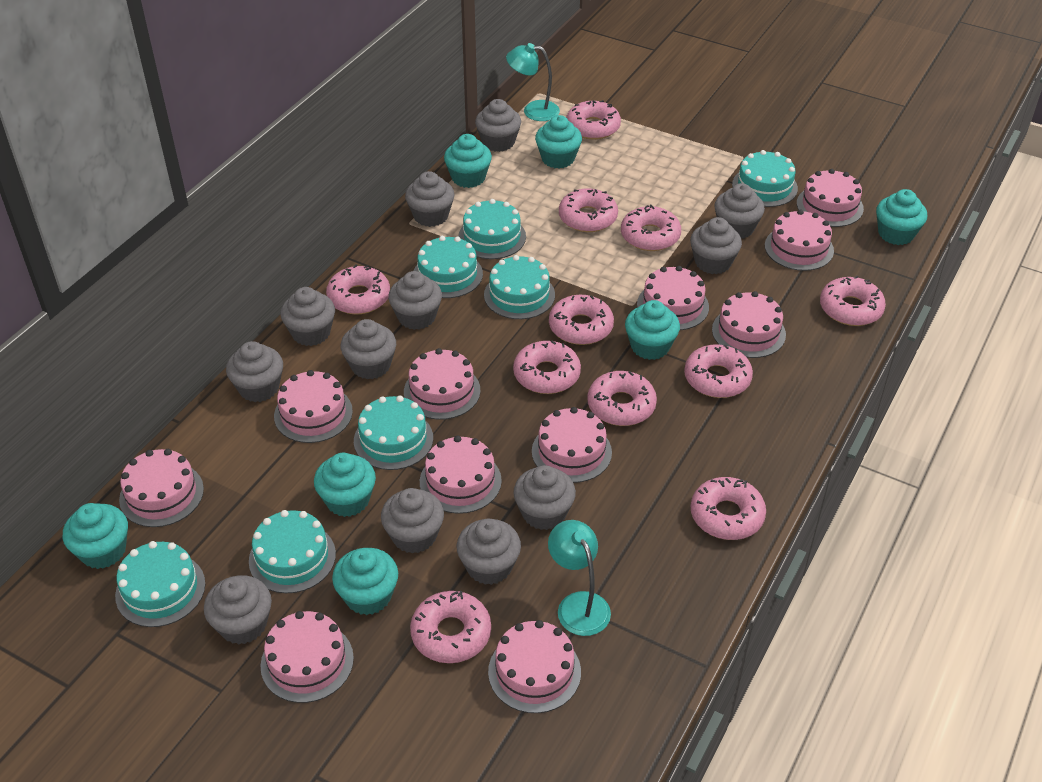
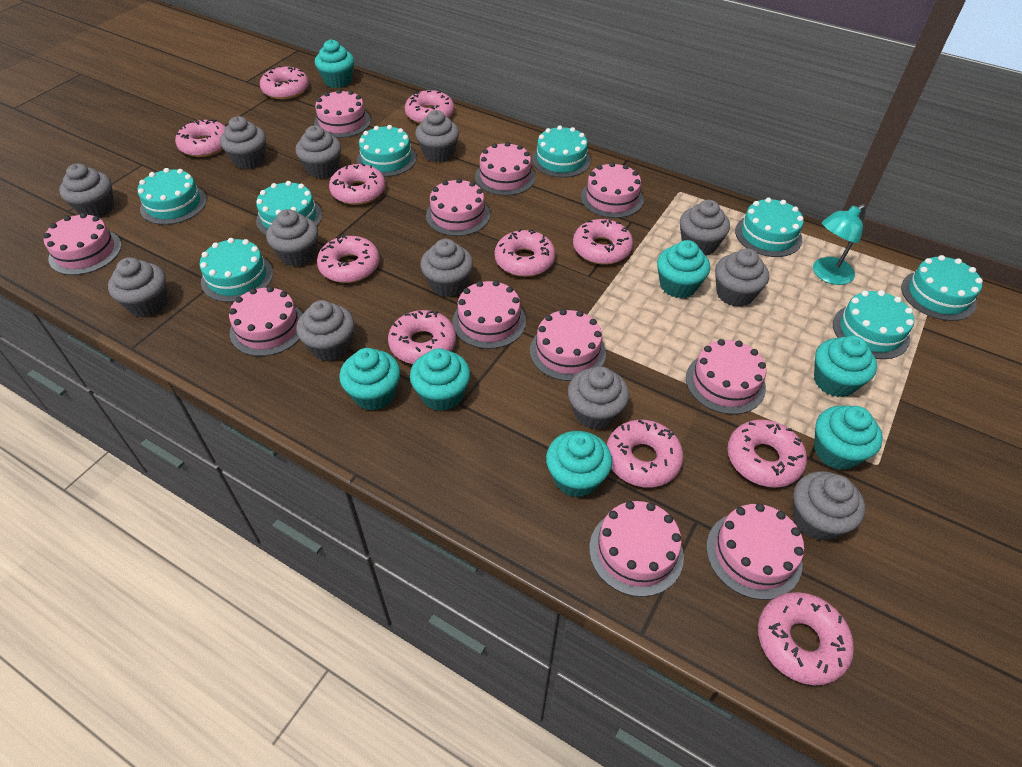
turquoise cake: [115,541,206,627] [249,510,336,593] [354,396,433,470] [414,236,483,298] [458,199,526,259] [484,255,555,319] [732,150,798,207] = 7 -> [137,168,207,225] [200,238,273,302] [256,181,322,235] [357,125,417,177] [532,126,591,178] [735,198,804,257] [833,290,914,359] [901,255,983,321] = 8
turquoise lamp: [506,43,560,121] [548,520,611,636] = 2 -> [813,204,866,285] = 1

